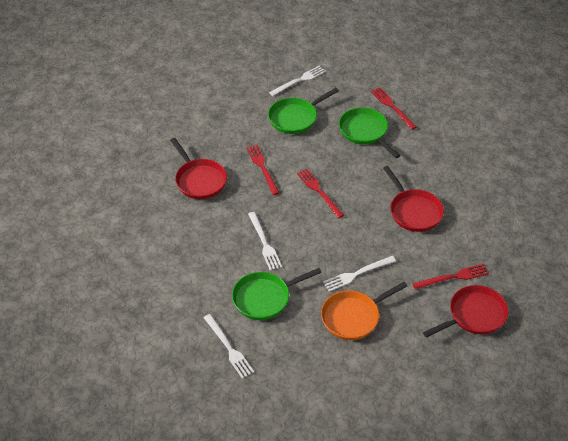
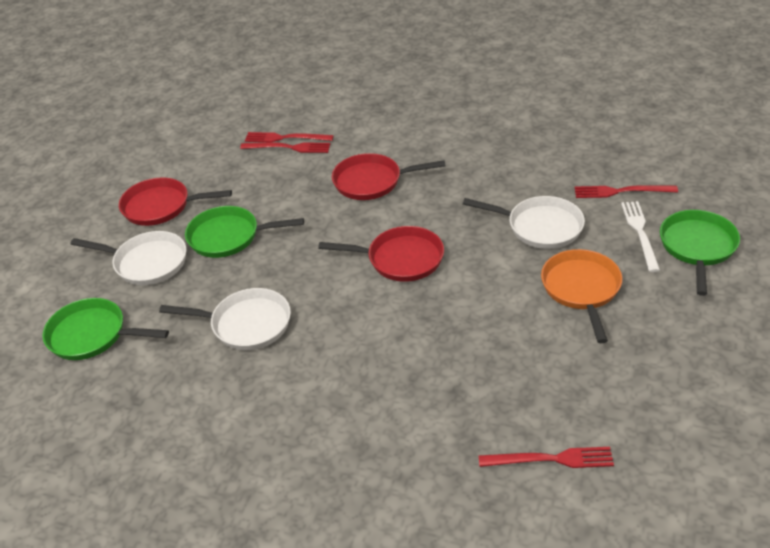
white fork: [203,314,254,379] [248,212,282,271] [269,65,326,96] [323,256,396,292] = 4 -> [621,201,660,272] = 1
white pan: none = 0 -> [71,231,186,285] [159,288,291,350] [463,196,585,249] = 3

